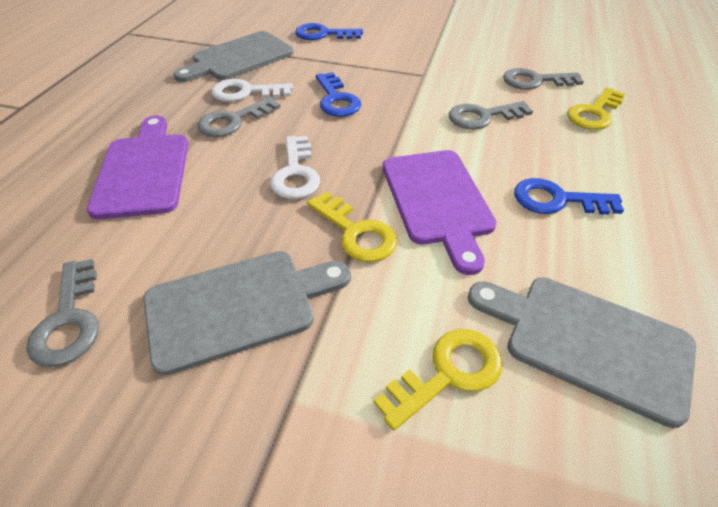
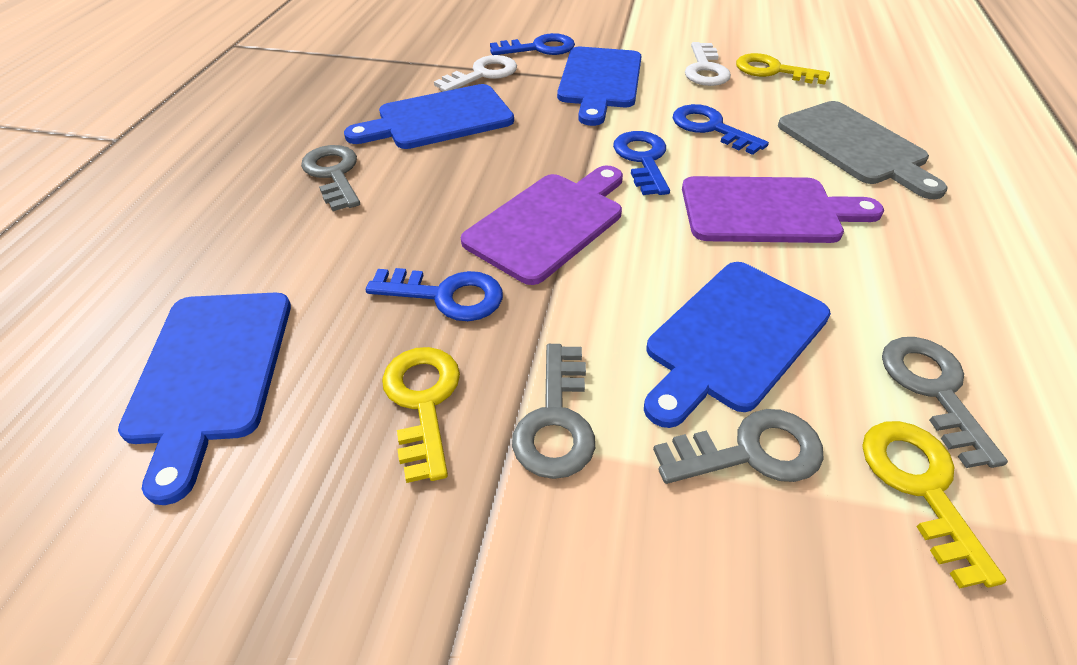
blue cutting board: none = 0 -> [118,293,291,505] [344,84,514,149] [557,47,642,126] [644,262,831,428] = 4
blue key: [295,23,363,40] [316,72,361,117] [514,178,624,215] = 3 -> [366,268,503,321] [490,33,575,55] [613,131,670,195] [673,104,769,155] = 4
grey cutting board: [144,251,351,376] [174,31,294,82] [468,277,696,428] = 3 -> [778,101,948,199] = 1

